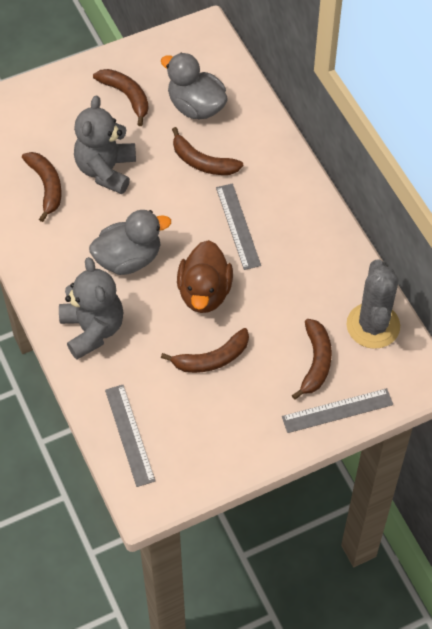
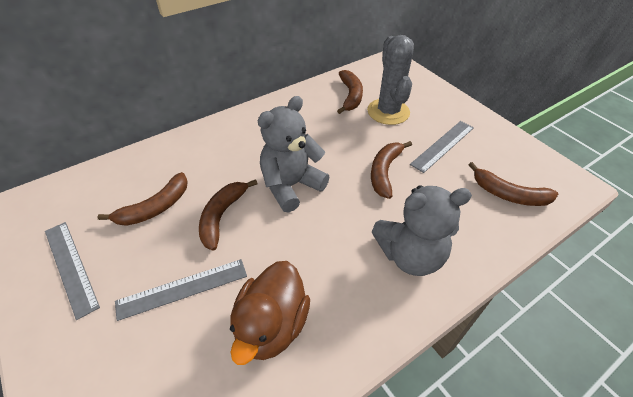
grey duck: [89,210,171,275] [161,53,228,119] = 2 -> none = 0

